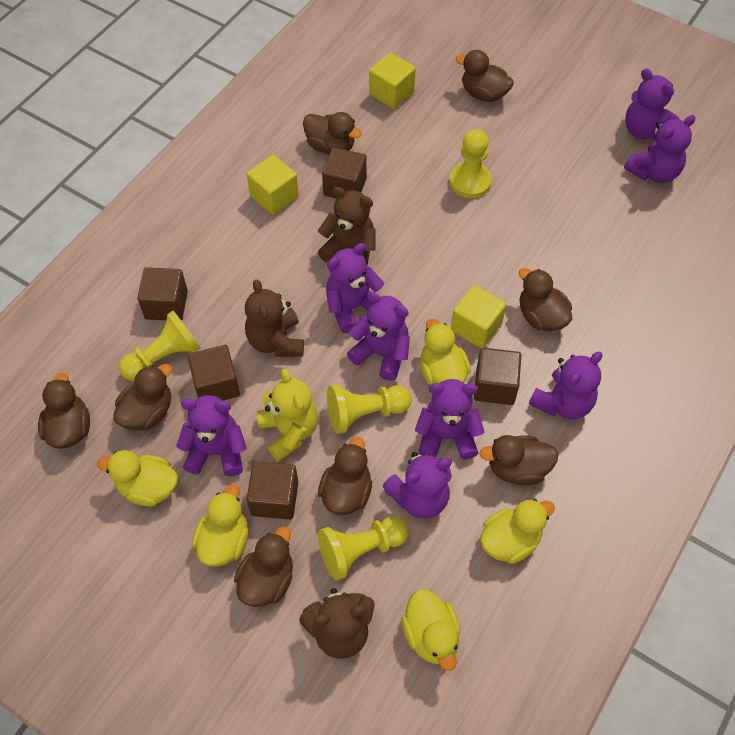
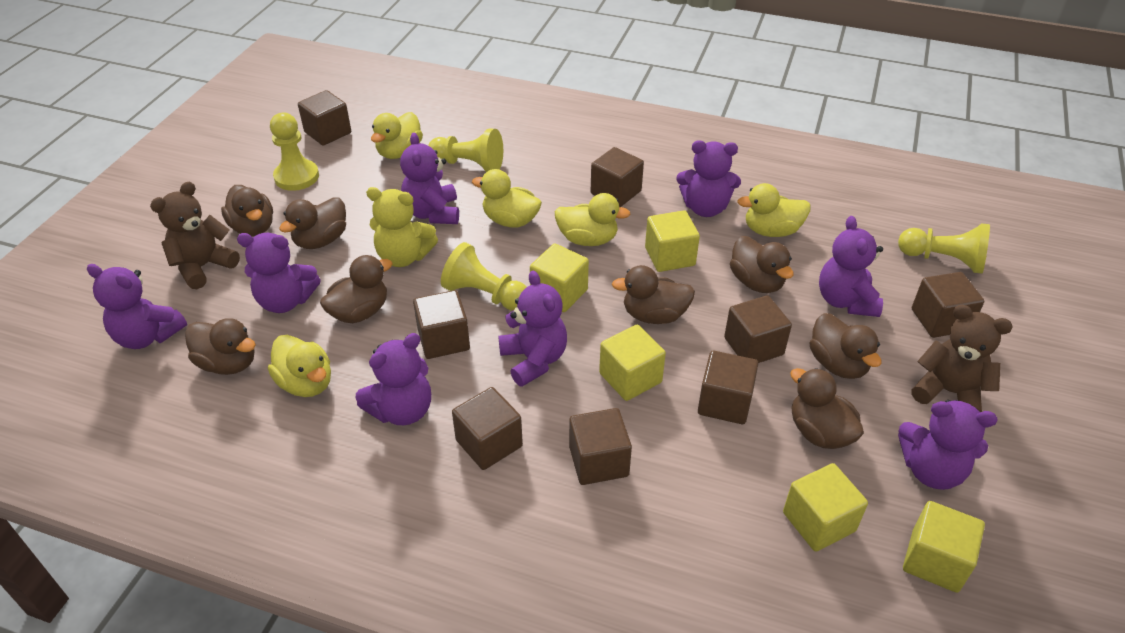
brown cube: [137,267,188,321] [188,345,240,401] [247,461,298,520] [322,147,367,199] [474,348,521,405] = 5 -> [298,90,351,146] [413,290,470,359] [452,387,523,470] [569,408,632,485] [591,147,644,207] [698,351,759,424] [724,295,792,363] [912,272,984,338] = 8
brown teddy bear: [245,280,304,357] [299,588,375,659] [318,187,376,265] = 3 -> [150,182,240,289] [911,305,1013,412] = 2
yellow cube: [247,155,299,215] [369,52,416,109] [451,285,507,348] = 3 -> [530,243,589,312] [599,325,666,401] [645,210,700,272] [783,463,868,552] [903,501,985,593] = 5

